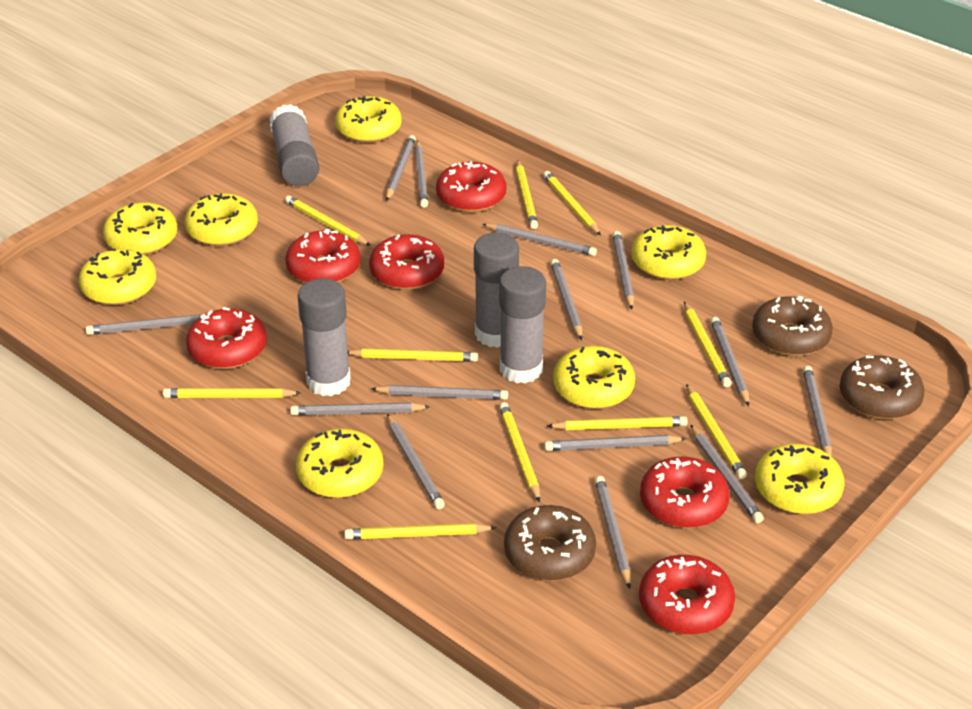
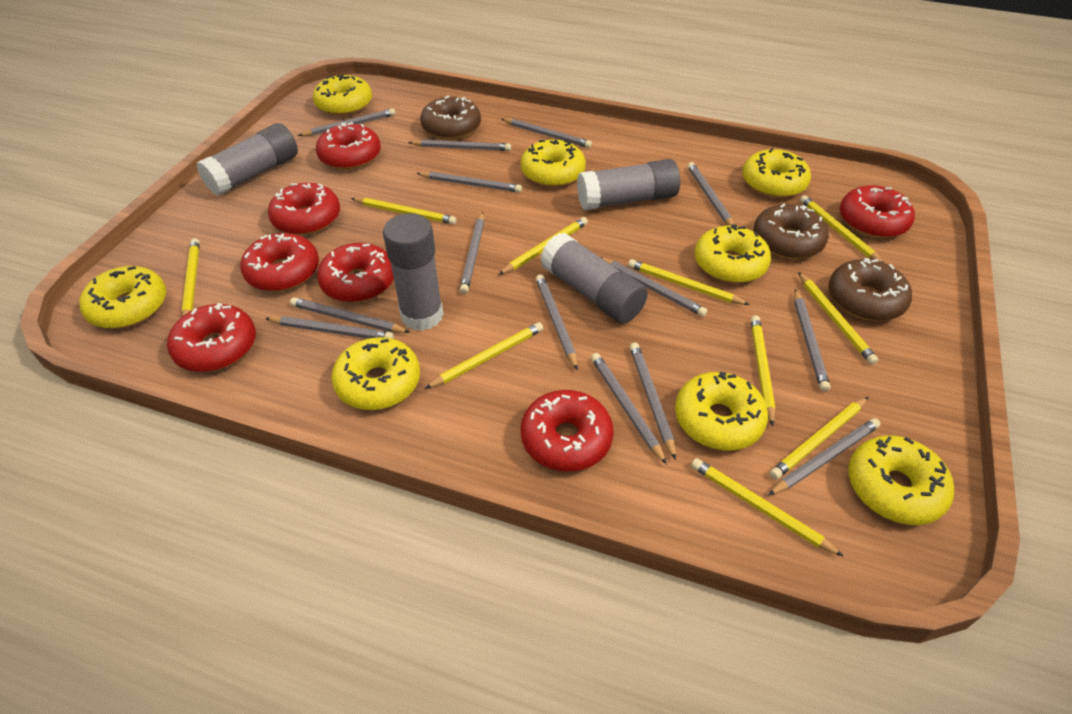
red donut: [186,307,267,369] [285,229,361,283] [369,234,444,290] [436,161,507,212] [639,555,735,635] [640,456,730,528] = 6 -> [167,303,256,372] [240,233,319,292] [268,183,340,235] [316,122,381,170] [317,243,394,303] [521,390,613,472] [840,185,915,238] = 7

